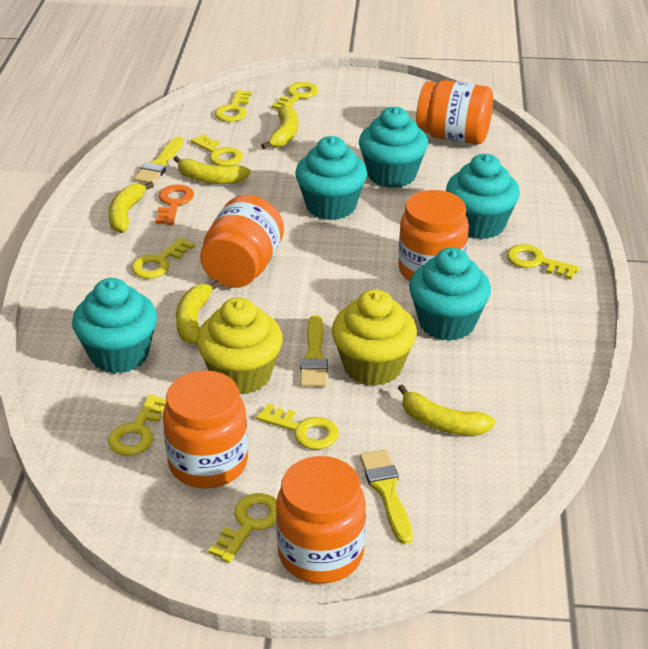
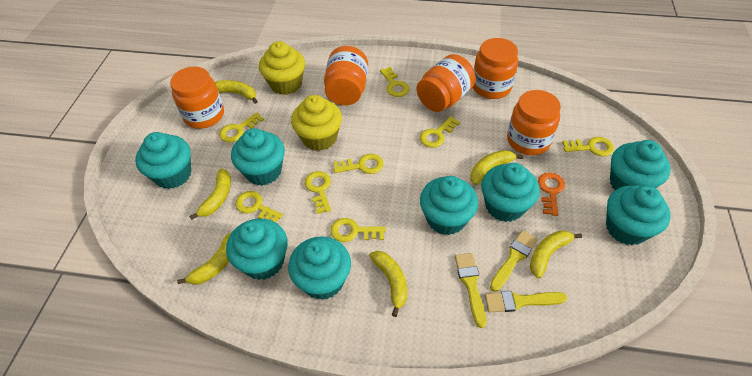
turquoise cupcake: [72,278,157,374] [295,136,367,220] [359,107,428,188] [409,248,491,341] [446,154,520,239] = 5 -> [135,132,191,189] [226,218,288,280] [231,128,285,186] [288,236,351,300] [420,176,478,235] [481,163,540,222] [606,185,670,245] [610,140,671,190] = 8
yellow banana: [108,182,154,233] [173,156,251,184] [176,280,221,344] [261,105,298,149] [398,384,496,435] = 5 -> [177,233,231,285] [189,168,231,220] [215,80,258,104] [369,251,407,317] [470,150,523,185] [530,230,582,278] = 6

